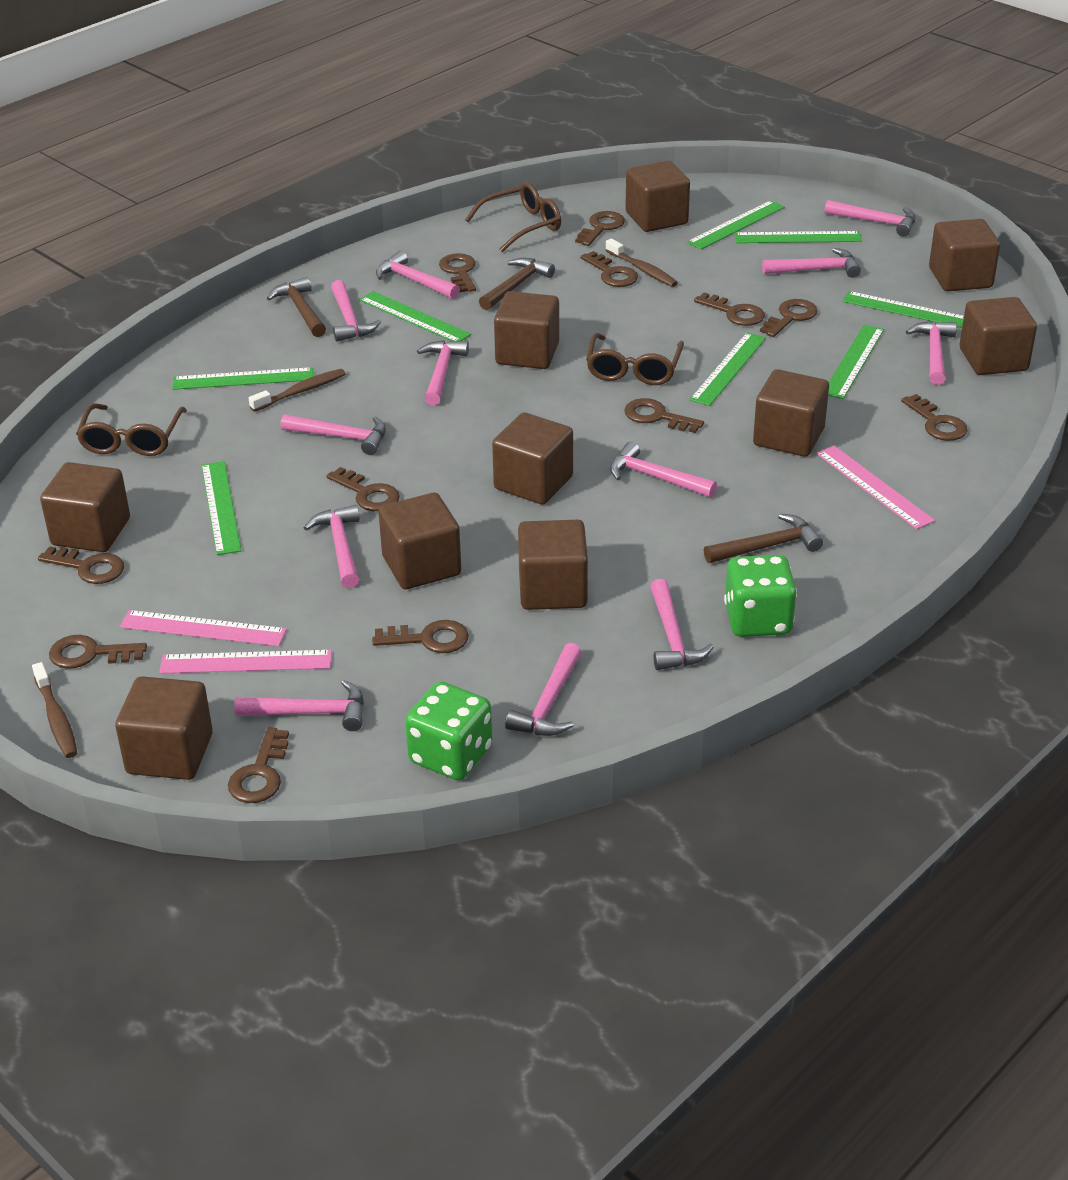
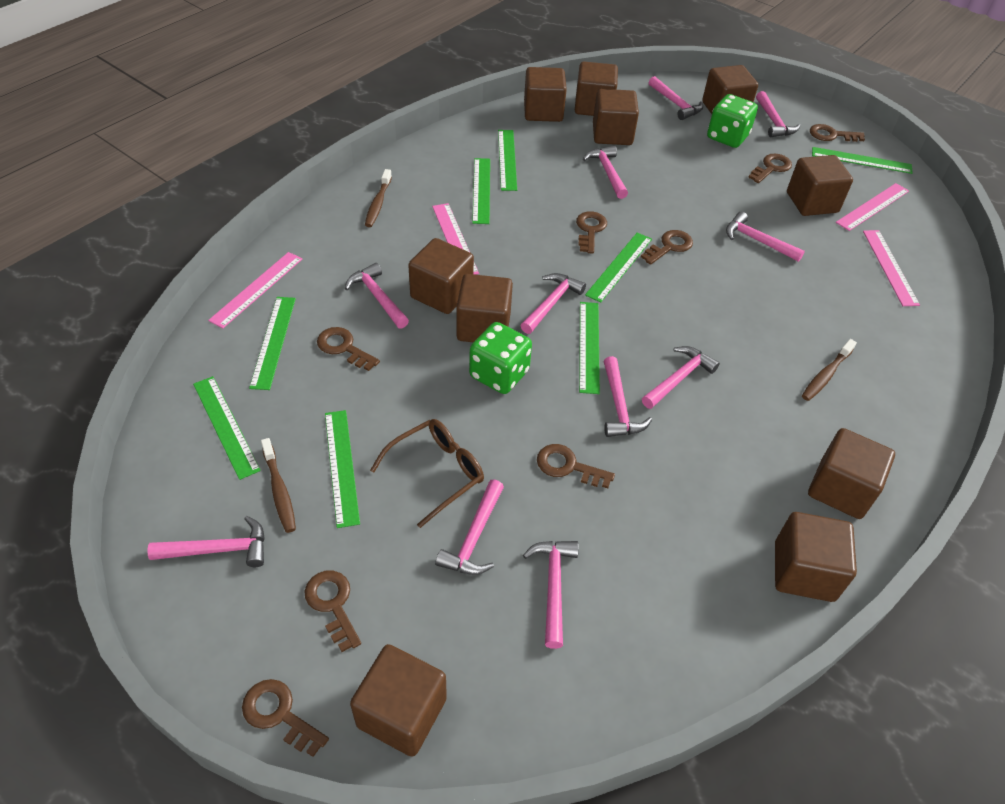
brown glasses: [76,403,187,456] [465,182,561,252] [586,333,684,385] = 3 -> [370,419,484,528] = 1
brown hammer: [267,277,326,337] [479,258,555,310] [704,514,823,563] = 3 -> none = 0
brown key: [38,546,124,584] [49,635,147,669] [228,727,289,803] [326,467,400,511] [372,620,469,653] [439,253,476,292] [575,211,625,246] [580,251,638,287] [624,398,704,433] [694,292,765,326] [760,299,818,337] [901,394,968,441] = 12 -> [242,679,329,757] [305,570,361,652] [317,327,380,371] [537,444,615,488] [576,211,607,254] [641,230,693,265] [748,154,792,183] [810,124,865,142] = 8
pink hammer: [234,680,364,731] [281,414,386,455] [304,505,360,588] [331,280,381,341] [376,251,460,299] [417,340,469,405] [505,643,582,736] [610,441,717,497] [650,579,714,670] [762,248,861,278] [825,200,915,237] [906,321,957,385] = 12 -> [147,516,265,567] [345,263,409,329] [435,479,504,575] [521,273,586,334] [523,541,579,649] [583,146,628,199] [603,356,652,437] [642,346,720,409] [649,76,703,120] [726,211,805,262] [756,91,800,137] = 11
pink ruler: [120,610,287,646] [159,650,332,674] [816,446,935,529] = 3 -> [208,252,302,328] [432,203,479,275] [836,183,909,231] [863,230,920,306] = 4

